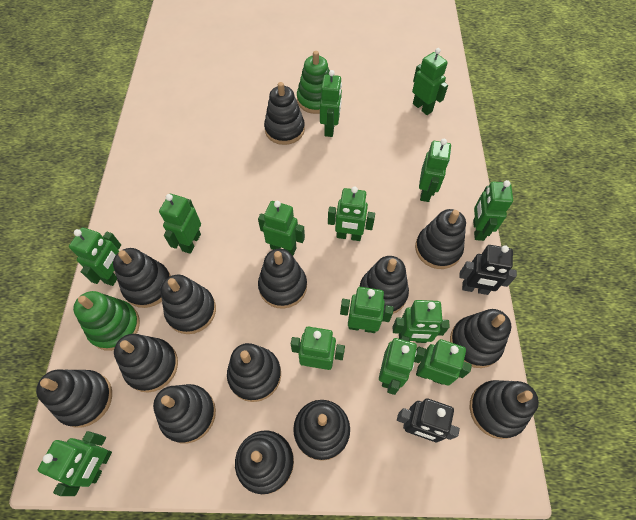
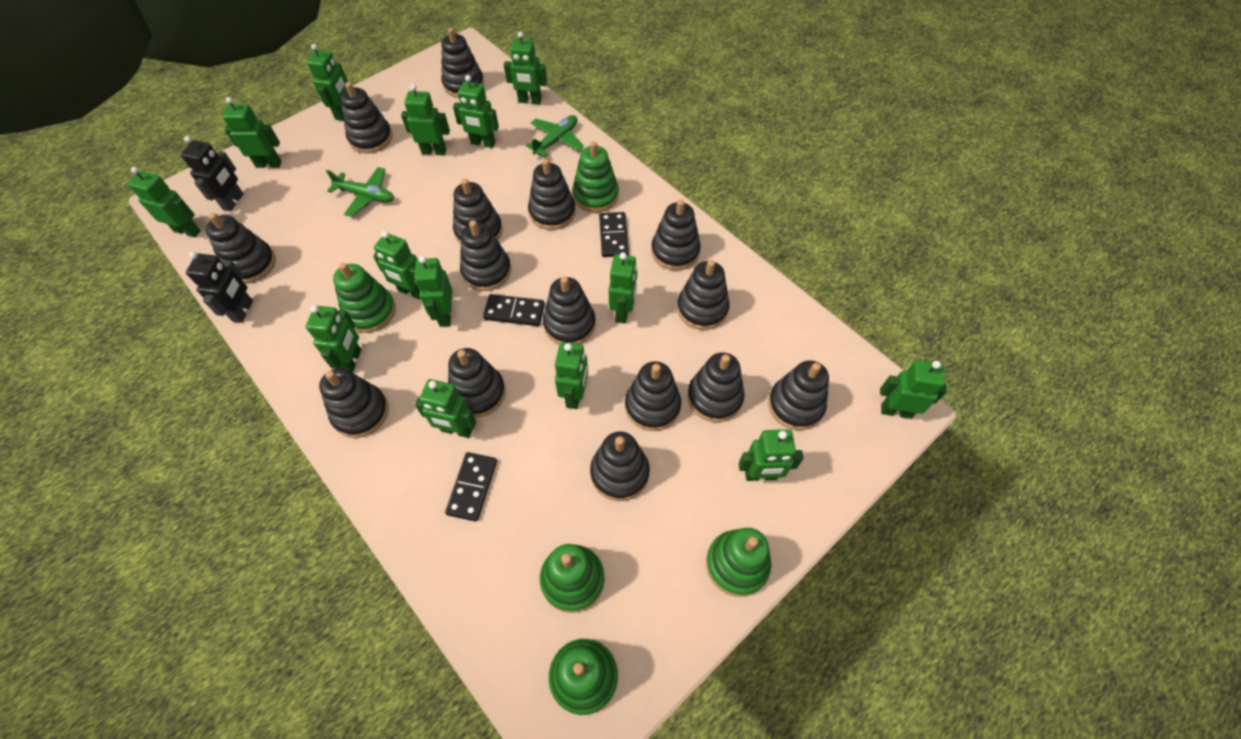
black domino: none = 0 -> [445,452,497,521] [483,294,545,326] [599,212,629,257] = 3
black stacking toy: [36,370,112,428] [113,248,171,308] [114,334,178,393] [153,384,216,443] [161,274,216,334] [227,343,281,402] [235,430,294,494] [258,249,307,309] [264,82,305,145] [293,400,350,461] [359,256,409,314] [415,209,466,269] [450,309,511,368] [470,380,539,439] = 14 -> [206,213,276,284] [319,368,389,438] [340,82,393,153] [441,28,484,98] [448,348,506,418] [453,179,503,244] [460,220,511,291] [528,159,576,230] [543,276,596,345] [590,431,650,501] [625,361,681,431] [651,199,701,270] [677,260,730,330] [687,352,744,422] [768,360,829,430] = 15
green plane: none = 0 -> [326,167,394,217] [526,115,584,157] = 2
green stacking toy: [73,291,140,351] [297,51,330,114] = 2 -> [333,263,396,333] [540,544,605,613] [549,639,618,715] [572,141,619,213] [706,528,771,597] = 5

